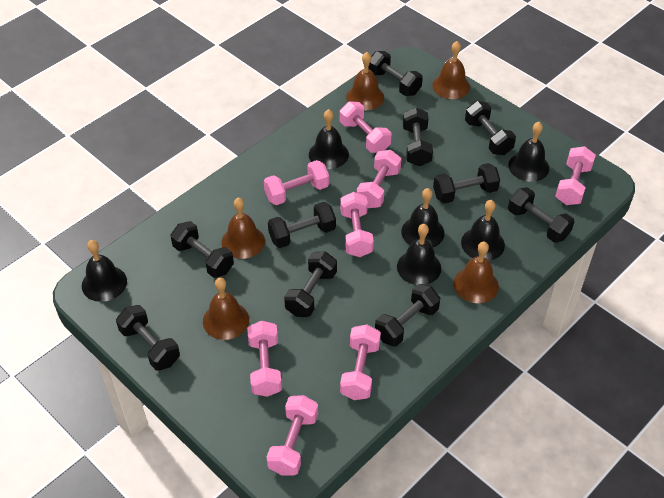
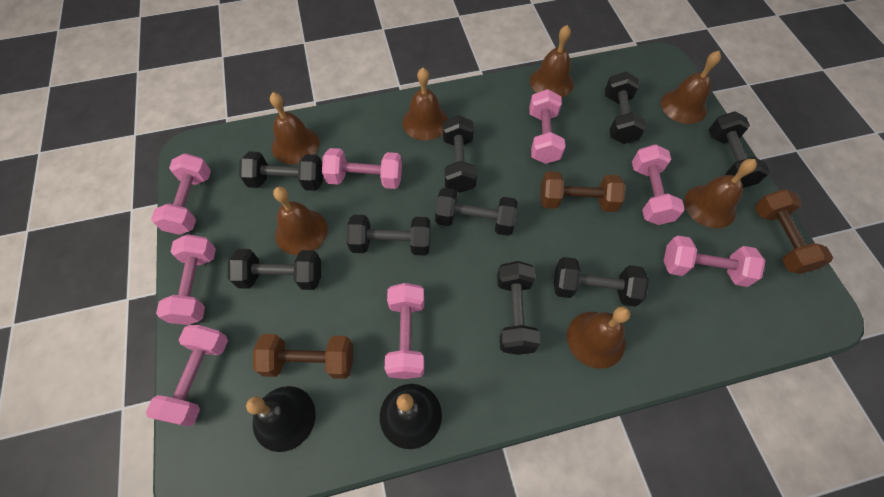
black bell: [82,240,127,302] [309,109,349,169] [397,224,441,285] [401,188,445,247] [461,200,505,261] [508,122,549,182] = 6 -> [246,386,316,452] [380,384,442,449] = 2
black dumbbell: [116,305,180,371] [171,221,234,278] [268,202,336,248] [284,252,337,317] [368,51,423,96] [375,284,440,346] [403,107,433,166] [433,163,500,203] [465,101,516,155] [508,187,575,243] = 10 -> [228,249,321,290] [239,152,323,191] [346,215,431,256] [435,188,518,236] [443,115,477,193] [497,261,540,355] [554,257,649,307] [605,72,646,144] [709,111,770,188] = 9
brown bell: [203,278,249,340] [221,198,265,259] [346,52,384,110] [432,41,470,99] [454,242,499,303] = 5 -> [270,92,319,164] [273,187,328,255] [402,68,448,140] [530,25,574,98] [567,306,630,369] [661,51,721,124] [684,159,757,228] = 7
brown dumbbell: none = 0 -> [253,334,353,379] [540,171,626,212] [755,189,833,274] = 3

